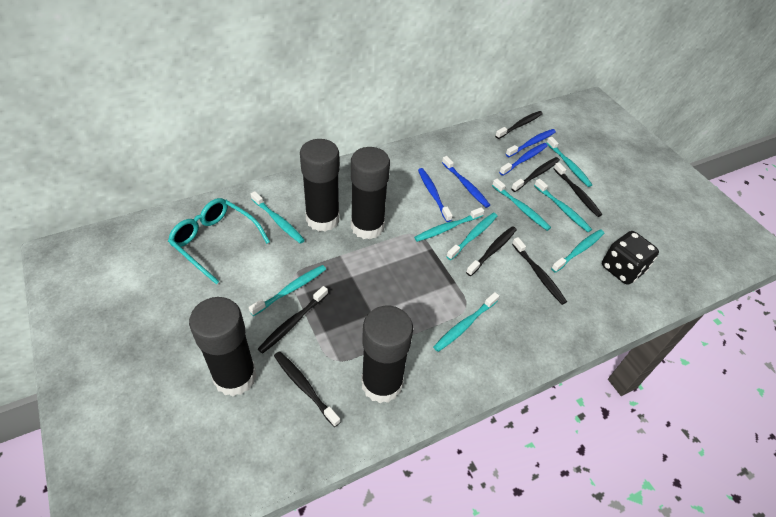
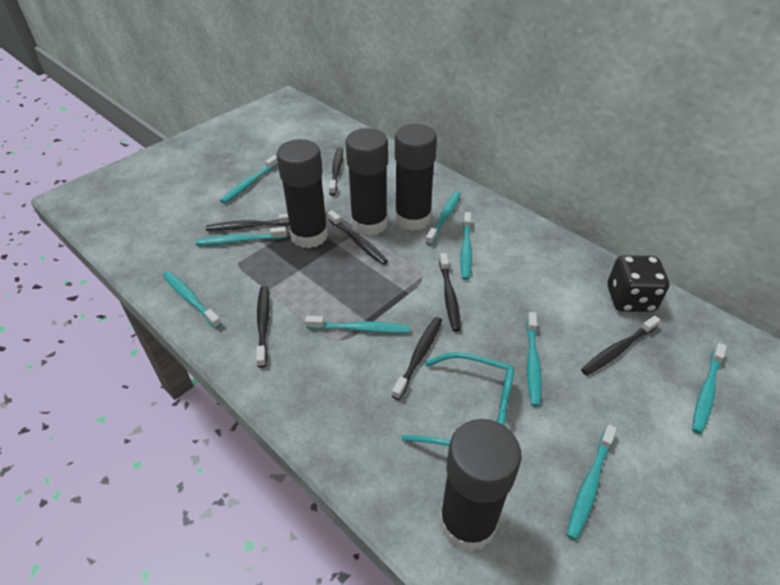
blue toothbrush: [418,168,453,222] [442,156,490,208] [499,143,548,176] [506,129,556,157] = 4 -> none = 0

